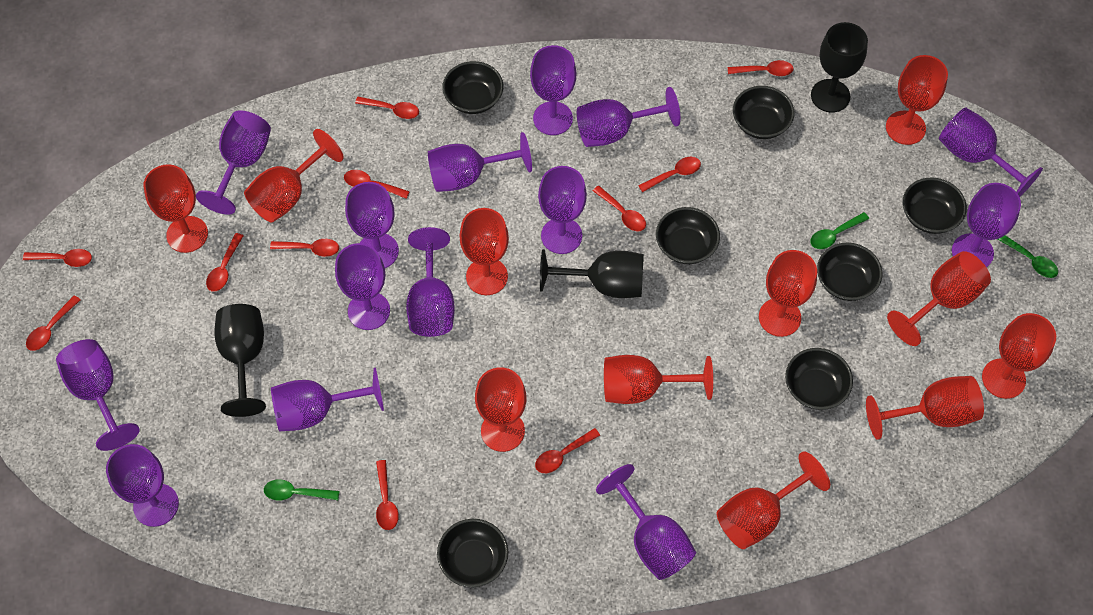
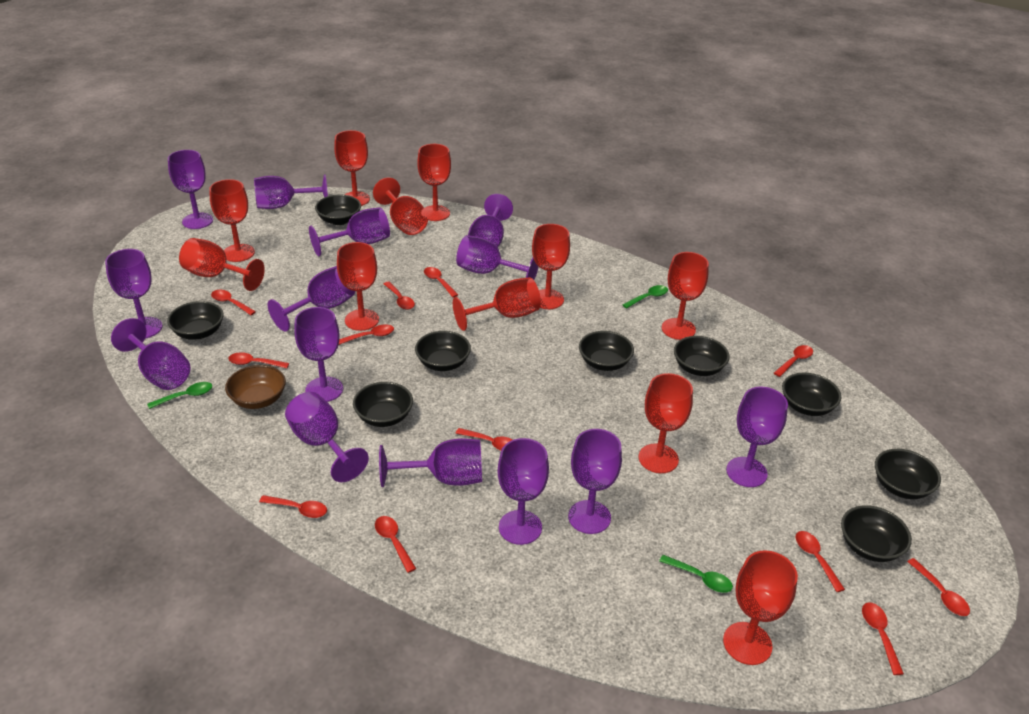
black bowl: [437,519,508,587] [442,61,503,114] [656,207,720,264] [733,86,794,139] [785,348,853,410] [817,242,882,301] [903,177,967,234] = 7 -> [167,301,224,340] [315,195,361,225] [353,382,413,427] [415,331,471,371] [579,331,634,371] [674,336,730,376] [782,373,841,416] [841,505,912,562] [875,449,941,499] = 9
black goblet: [214,304,266,417] [540,249,644,298] [811,22,868,113] = 3 -> none = 0
brown bowl: none = 0 -> [225,365,286,409] = 1
red spoon: [23,249,92,267] [26,295,81,351] [206,233,244,292] [270,239,339,257] [344,170,410,199] [355,97,419,119] [376,460,399,530] [535,428,600,473] [593,186,646,231] [638,157,701,192] [728,60,794,76] = 11 -> [211,290,256,315] [228,352,289,368] [259,495,327,518] [339,324,394,345] [375,516,416,573] [384,282,415,310] [424,267,458,297] [455,428,513,451] [774,345,813,377] [796,531,845,592] [862,602,904,675] [907,558,970,616] = 12

